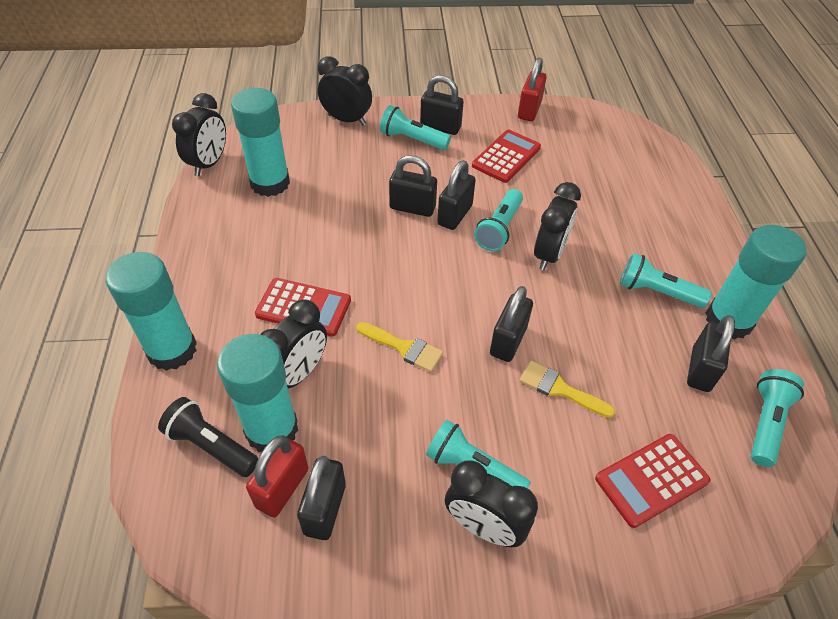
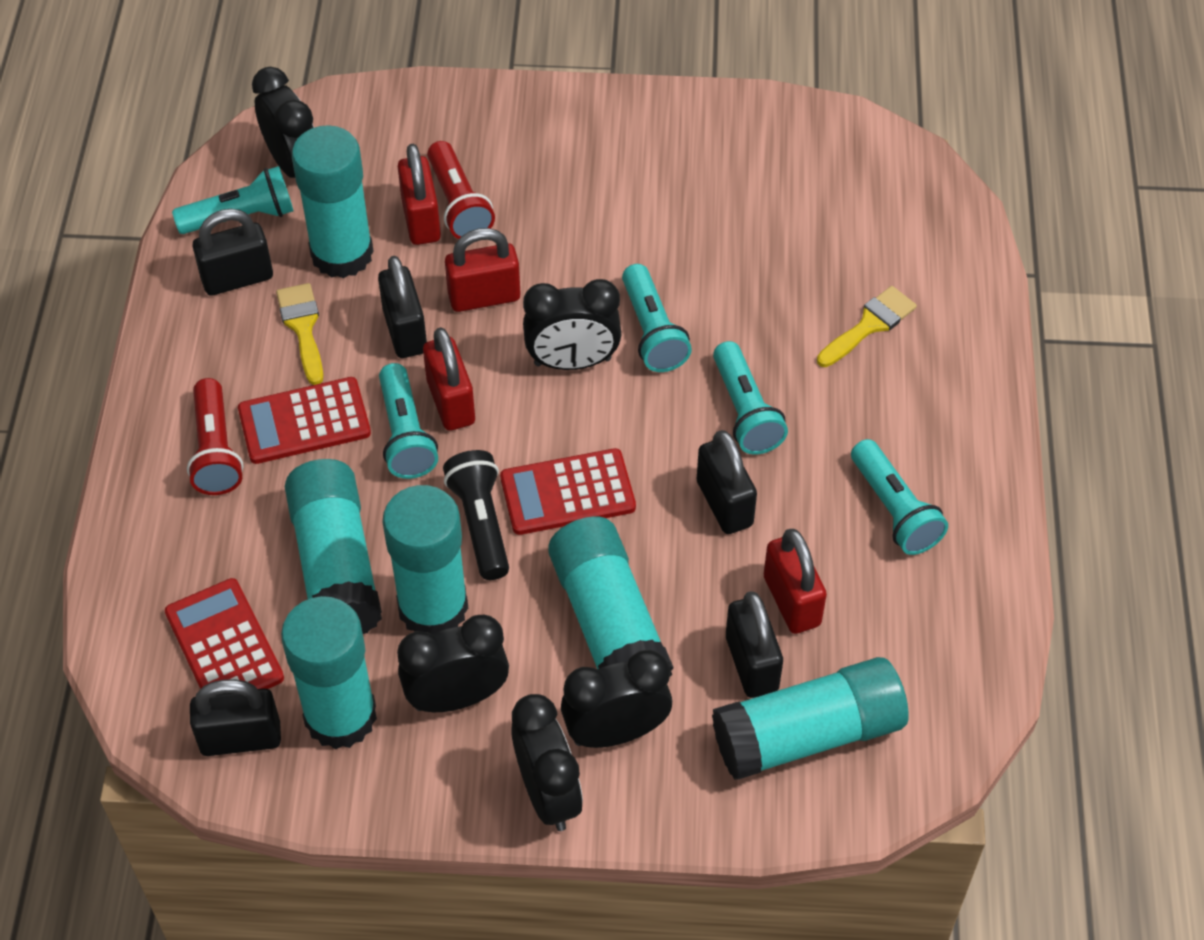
black padlock: [297,456,346,540] [389,155,437,217] [420,75,464,135] [437,160,476,230] [490,286,533,362] [687,315,735,392] = 6 -> [190,679,281,756] [192,209,273,296] [378,256,427,358] [697,430,757,534] [726,591,783,698] = 5
red flashlight: none = 0 -> [187,378,243,495] [427,141,495,239] = 2
red padlock: [246,435,308,517] [518,58,547,121] = 2 -> [398,144,441,245] [423,327,475,431] [445,228,521,312] [764,529,827,634] = 4
turquoise glue stick: [106,252,197,371] [217,334,298,452] [231,88,290,197] [706,225,807,339] = 4 -> [281,596,377,749] [285,459,382,634] [292,125,374,278] [383,485,468,634] [548,516,674,676] [712,657,909,780] = 6

